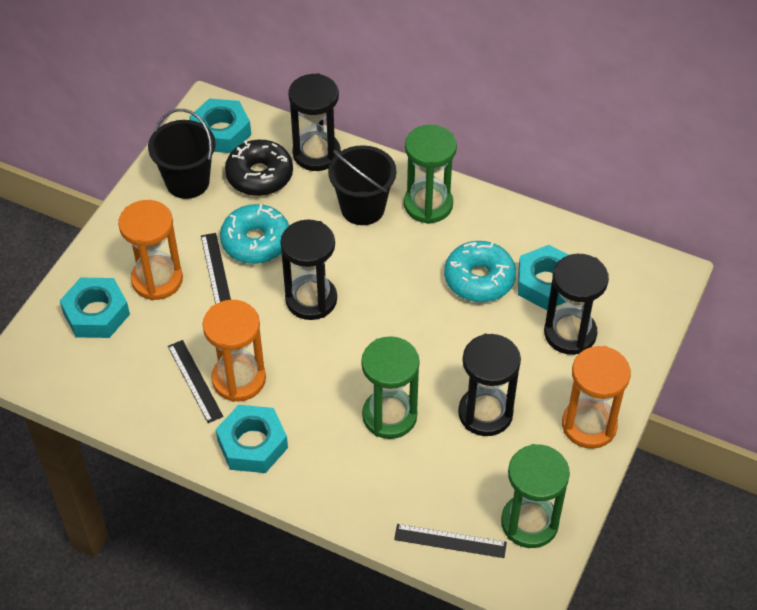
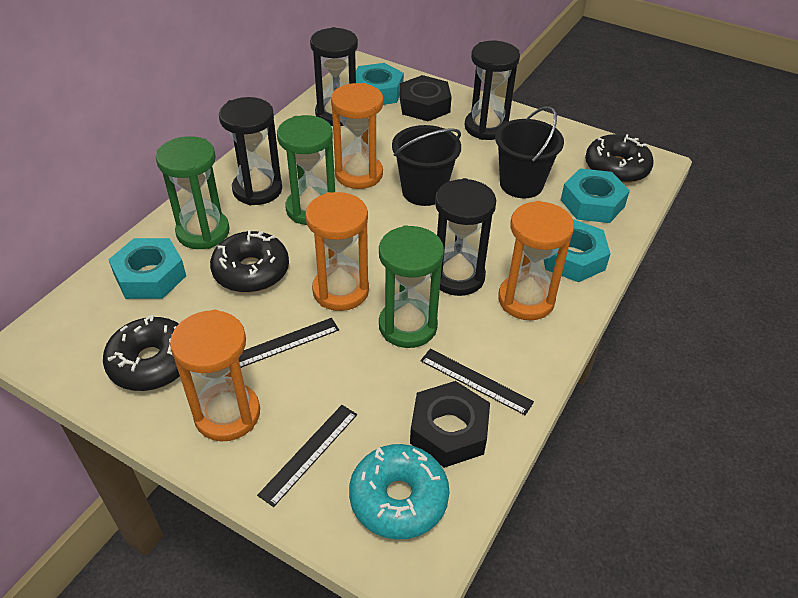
black donut: [225,140,293,196] = 1 -> [103,315,180,391] [210,230,289,293] [585,134,654,184] = 3
black nut: none = 0 -> [400,75,452,121] [410,381,490,468] = 2
orange hourglass: [118,200,183,300] [203,300,266,402] [562,346,631,449] = 3 -> [170,310,260,441] [305,192,369,311] [331,83,383,189] [498,201,574,320] = 4
turquoise donut: [220,204,289,264] [444,241,516,302] = 2 -> [349,444,450,540] = 1

